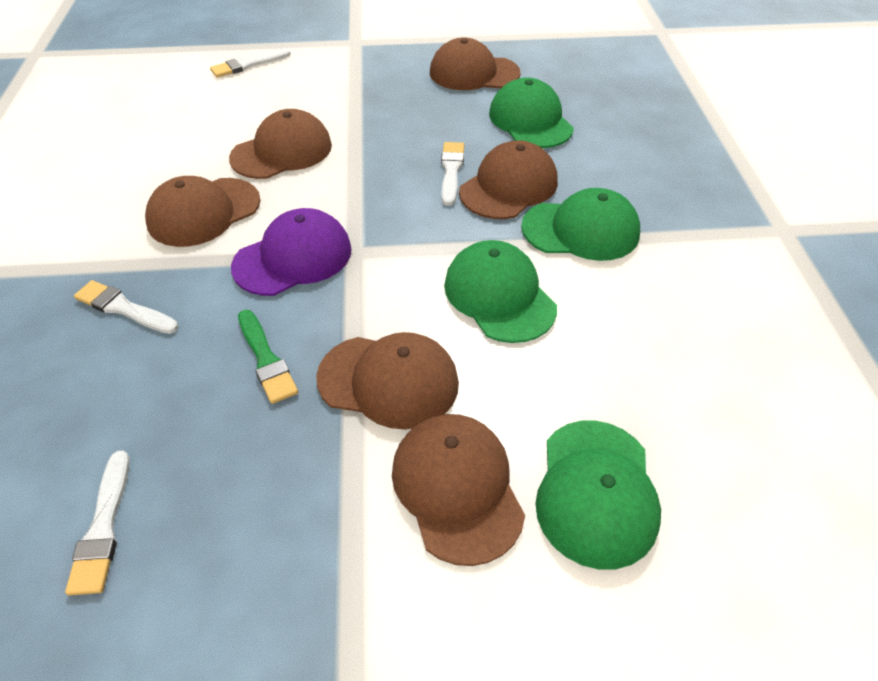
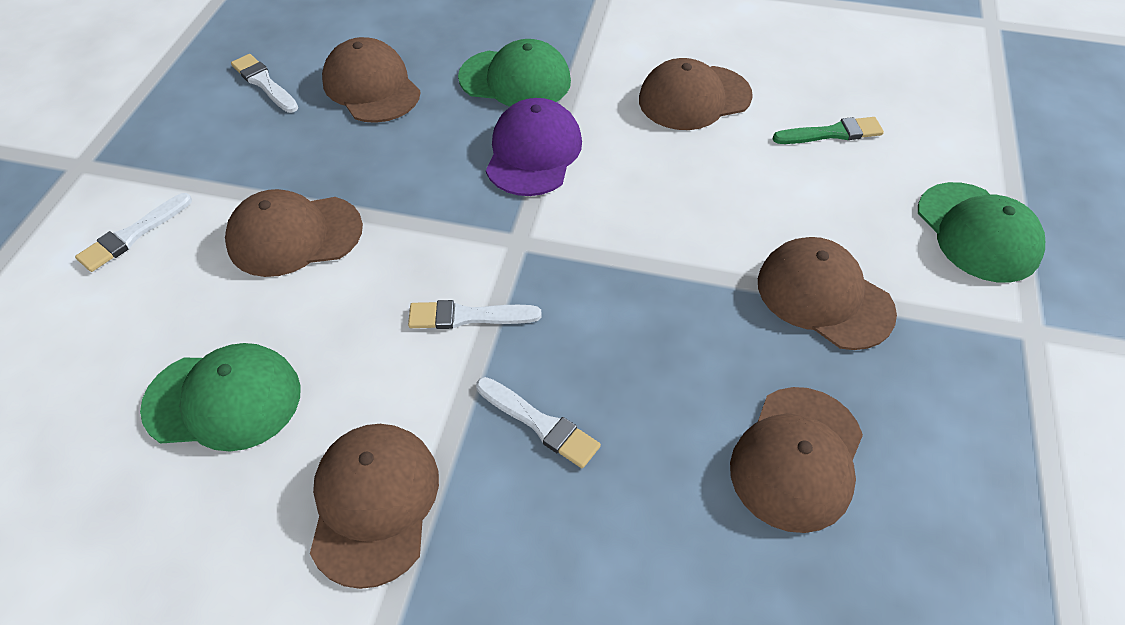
green cap: [444,240,557,343] [489,78,574,148] [521,188,640,261] [535,420,661,570] = 4 -> [140,343,301,452] [458,39,571,107] [918,182,1045,283] = 3

